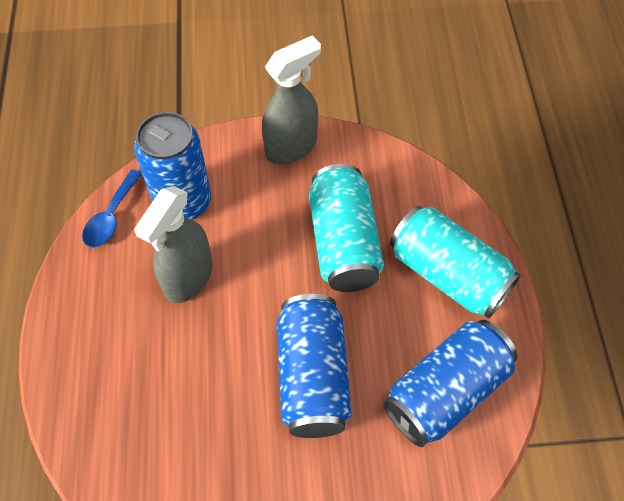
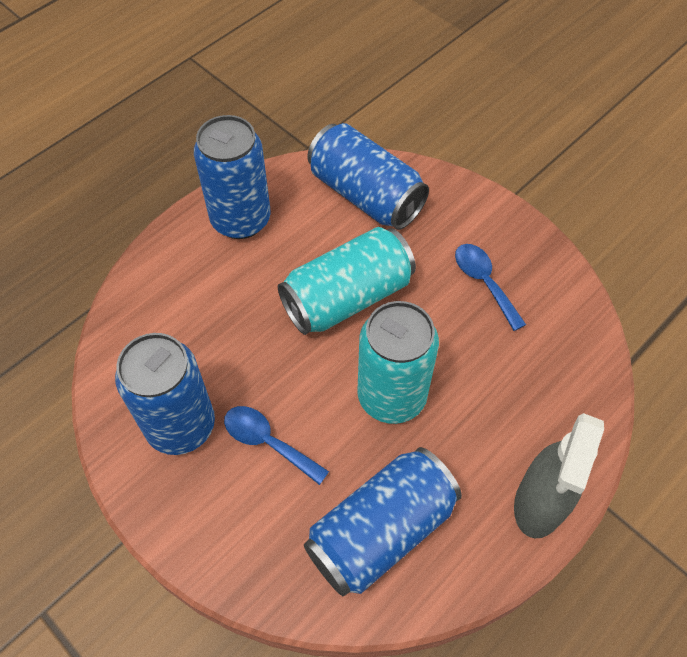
blue can: [134,112,211,220] [277,294,352,438] [383,320,518,447] = 3 -> [115,333,215,455] [194,115,271,239] [304,447,462,596] [307,123,429,230] = 4
blue spoon: [82,169,142,248] = 1 -> [224,406,329,485] [455,244,526,331] = 2
grey spray bottle: [134,186,212,303] [262,36,321,164] = 2 -> [514,413,604,538] = 1

